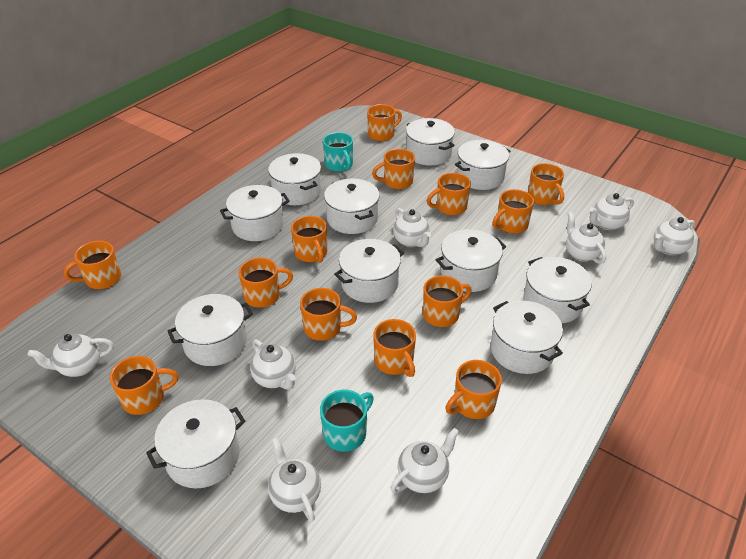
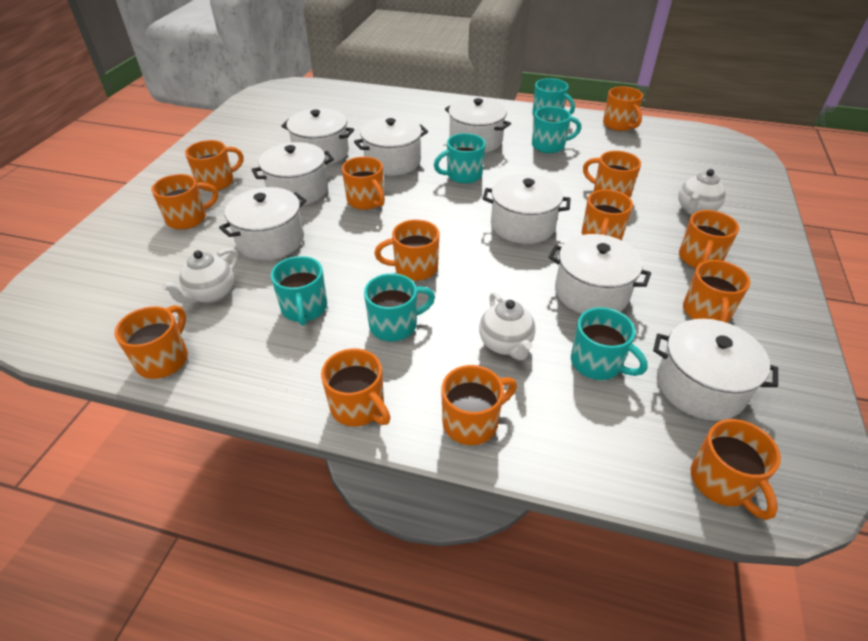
turquoise mug: [320,390,374,452] [323,132,353,172] = 2 -> [271,256,327,326] [364,273,435,341] [434,133,486,184] [532,78,575,116] [532,106,581,153] [571,307,648,380] = 6
white pot: [146,399,245,488] [168,294,253,366] [220,185,290,241] [268,153,321,205] [324,179,380,234] [334,239,404,303] [406,118,455,165] [436,229,506,292] [455,140,510,190] [491,301,563,374] [523,257,592,323] = 11 -> [219,187,307,260] [252,142,334,205] [281,108,354,165] [354,117,428,176] [445,98,511,152] [483,174,571,244] [548,234,651,314] [653,319,778,421] = 8
white teapot: [28,333,114,377] [250,339,296,390] [268,437,321,522] [391,428,459,493] [393,208,431,247] [566,212,606,264] [589,193,634,230] [654,217,695,255] = 8 -> [162,248,238,304] [479,292,536,360] [678,169,726,215] = 3

